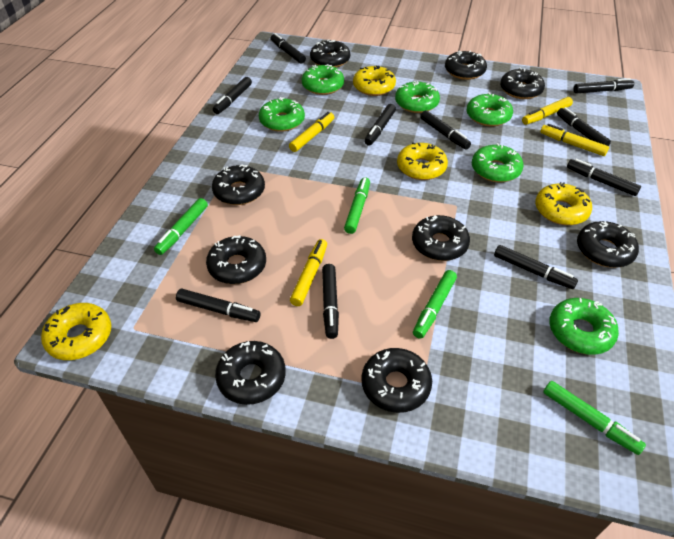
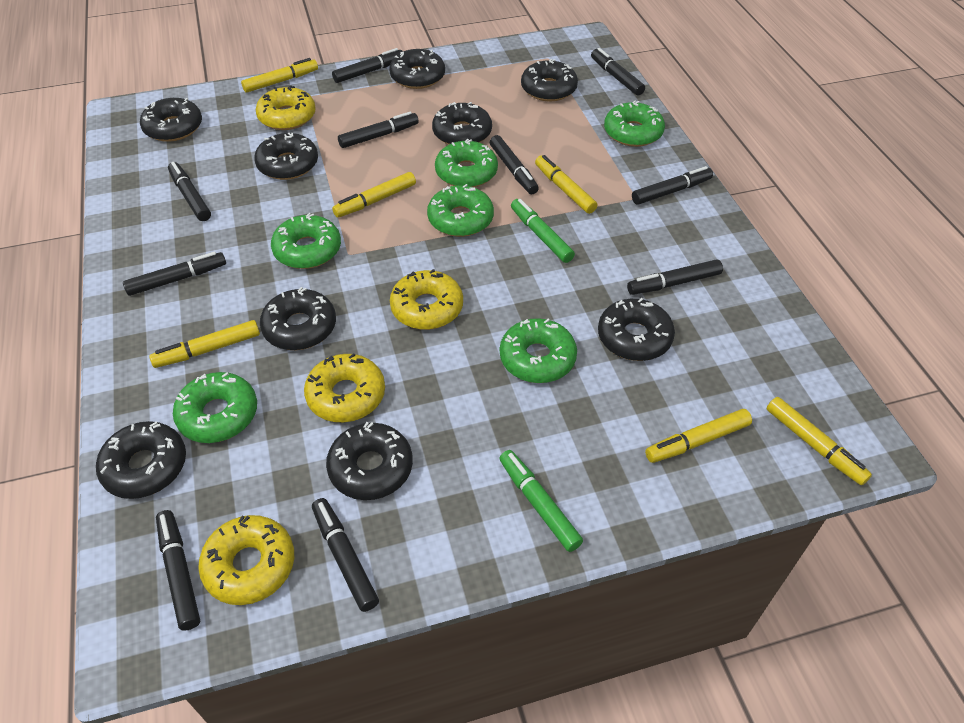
green marker: [154,198,208,255] [344,177,370,234] [413,270,457,339] [543,381,646,455] = 4 -> [499,450,583,552] [511,199,575,263] = 2
yellow marker: [289,112,334,152] [290,239,327,306] [522,97,573,125] [540,124,609,156] = 4 -> [149,320,260,368] [241,58,318,93] [332,172,416,218] [535,155,597,214] [645,409,752,463] [766,397,872,485] = 6

